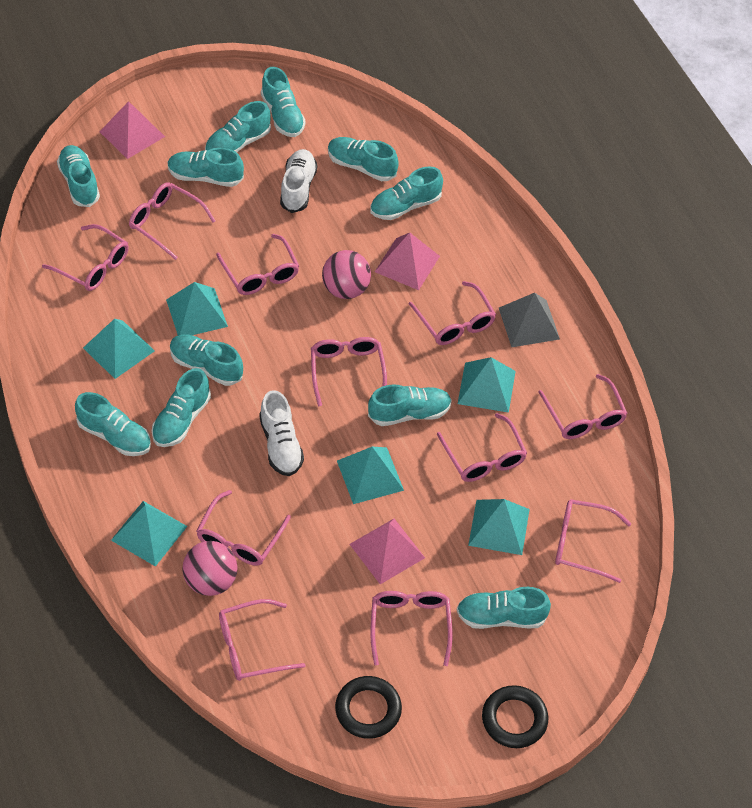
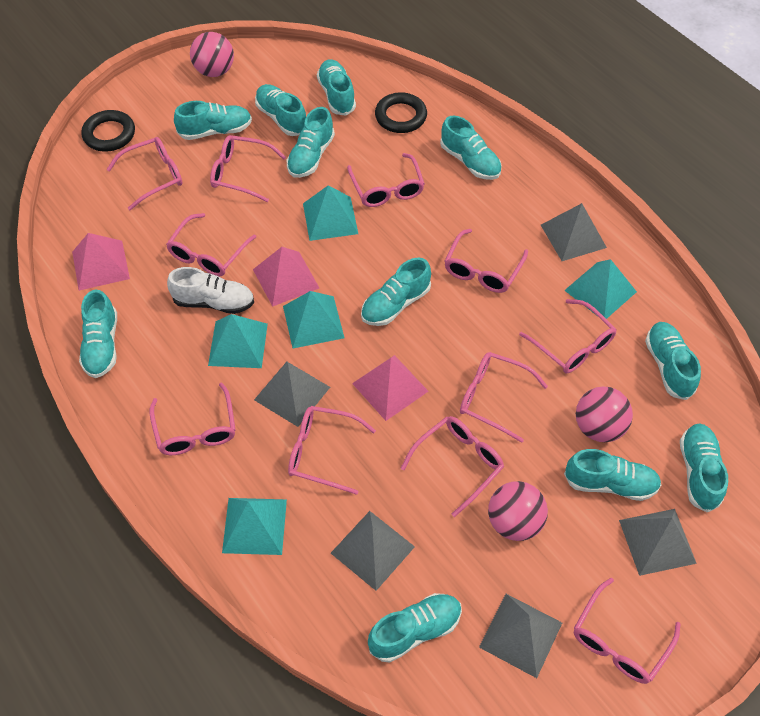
grey pyramid: [499,293,560,347] = 1 -> [254,362,330,427] [331,511,415,591] [479,594,562,678] [541,203,607,261] [619,509,697,576] = 5
pink ball: [183,541,238,596] [322,250,371,299] = 2 -> [190,32,234,77] [488,481,548,541] [576,386,633,442] = 3
turquoise pyramid: [83,319,155,379] [111,501,187,567] [166,282,228,335] [337,447,404,504] [458,357,516,413] [468,499,530,555] = 6 -> [208,314,268,368] [222,498,287,555] [283,291,344,348] [303,185,358,241] [564,259,637,319] = 5
white shoe: [259,390,304,476] [280,149,317,213] = 2 -> [167,267,254,314] = 1

